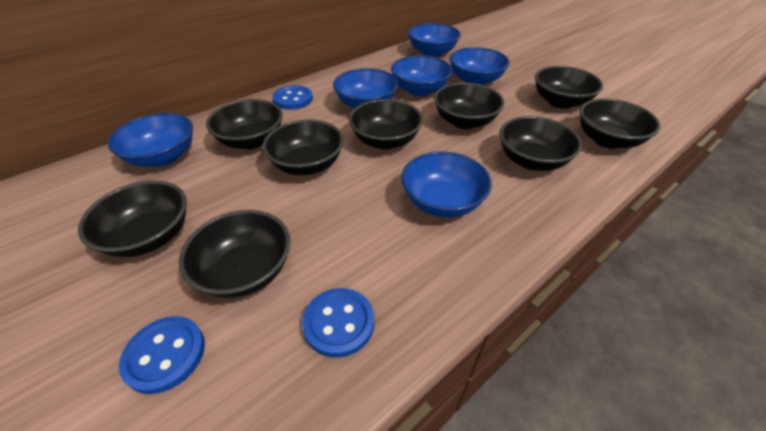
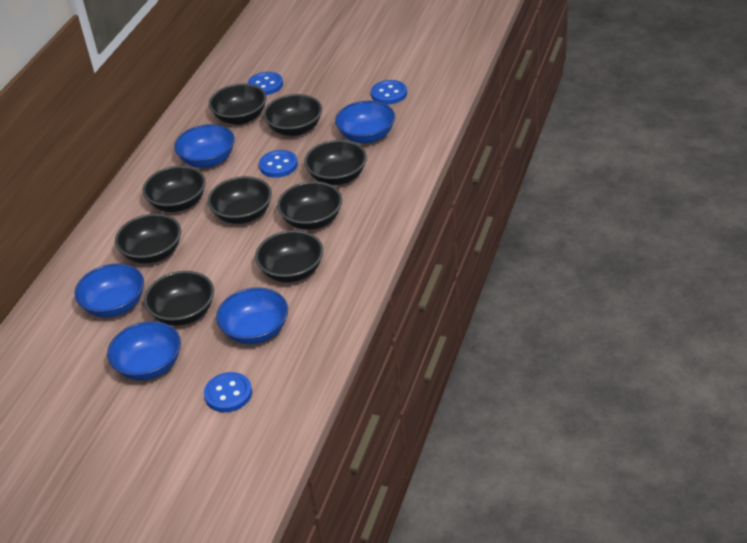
blue bowl: [108,113,193,167] [333,68,398,108] [391,55,453,96] [401,151,492,218] [408,23,461,57] [449,47,510,85] = 6 -> [74,263,144,318] [107,321,181,380] [174,124,235,168] [216,287,288,344] [335,101,395,143] = 5
blue button: [119,316,205,394] [273,85,313,110] [302,288,374,357] = 3 -> [204,372,252,412] [247,72,283,95] [259,150,298,178] [371,80,407,104] = 4

